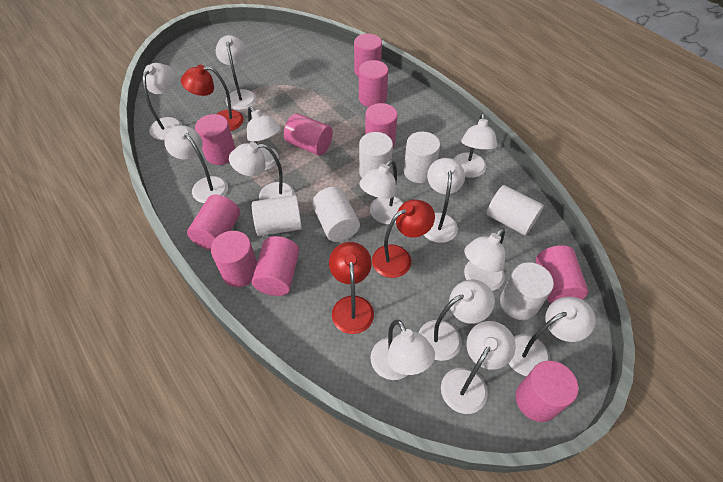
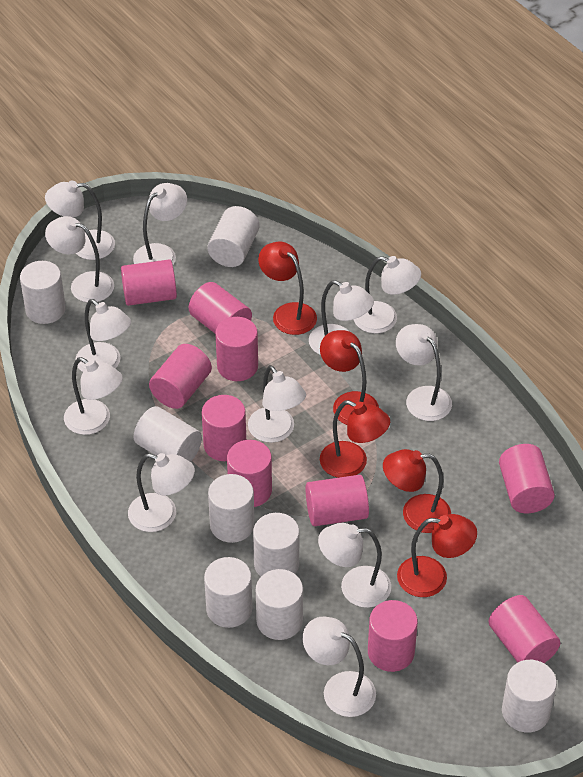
red lamp: [181,65,244,131] [329,242,374,334] [372,199,435,278] = 3 -> [258,242,317,335] [320,330,379,425] [320,400,390,478] [383,449,451,533] [397,514,477,597] = 5
white cylinder: [252,195,302,236] [312,187,360,242] [359,132,393,178] [403,132,440,183] [486,185,544,236] [500,262,554,320] = 6 -> [20,261,66,324] [133,406,202,462] [204,557,252,628] [208,206,260,267] [208,474,255,543] [253,513,299,576] [256,569,303,640] [502,660,557,732] = 8
white lamp: [143,63,182,140] [164,125,228,203] [216,35,257,110] [229,142,295,200] [247,106,281,171] [359,160,404,224] [370,320,435,380] [419,279,495,361] [424,158,465,243] [441,321,516,414] [454,113,497,178] [464,228,505,291] [508,297,595,376] = 13 -> [45,181,115,260] [45,216,114,302] [64,357,123,435] [75,299,131,372] [128,453,195,532] [133,183,187,265] [248,365,306,443] [303,617,376,717] [309,280,374,355] [318,523,391,608] [353,256,421,334] [396,324,452,421] = 12

